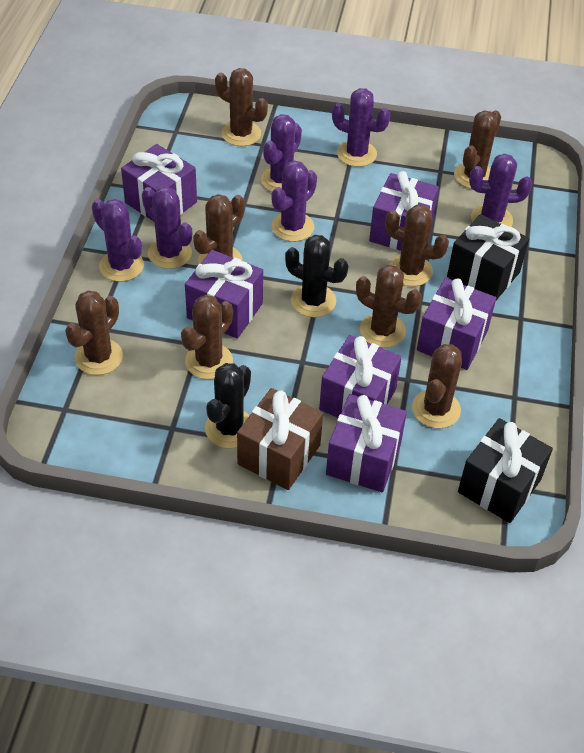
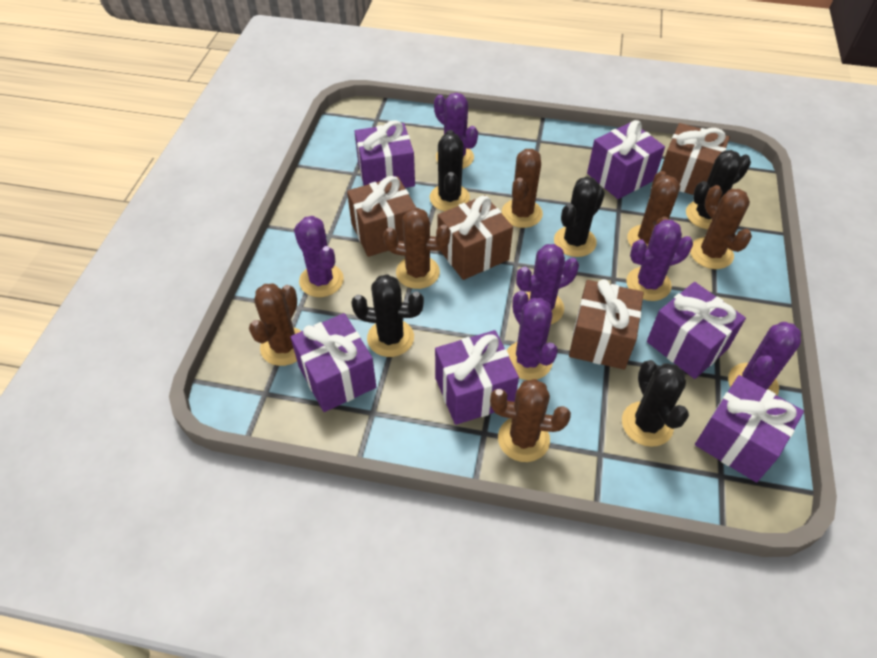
black cactus: [205,363,251,448] [285,235,348,317] = 2 -> [351,274,424,357] [430,130,470,211] [554,176,605,257] [622,360,689,447] [686,150,751,229] = 5
black gift: [447,214,529,300] [458,418,553,523] = 2 -> none = 0
brown cactus: [65,290,123,375] [181,295,233,379] [193,194,245,264] [215,68,268,146] [356,264,422,348] [385,205,449,286] [412,344,462,429] [454,110,501,189] = 8 -> [249,283,301,366] [383,208,451,289] [490,379,571,462] [502,149,543,228] [627,171,680,247] [690,185,752,269] = 6
brown gift: [237,388,323,490] = 1 -> [347,176,416,257] [438,195,513,280] [569,279,644,370] [661,123,730,195] = 4

